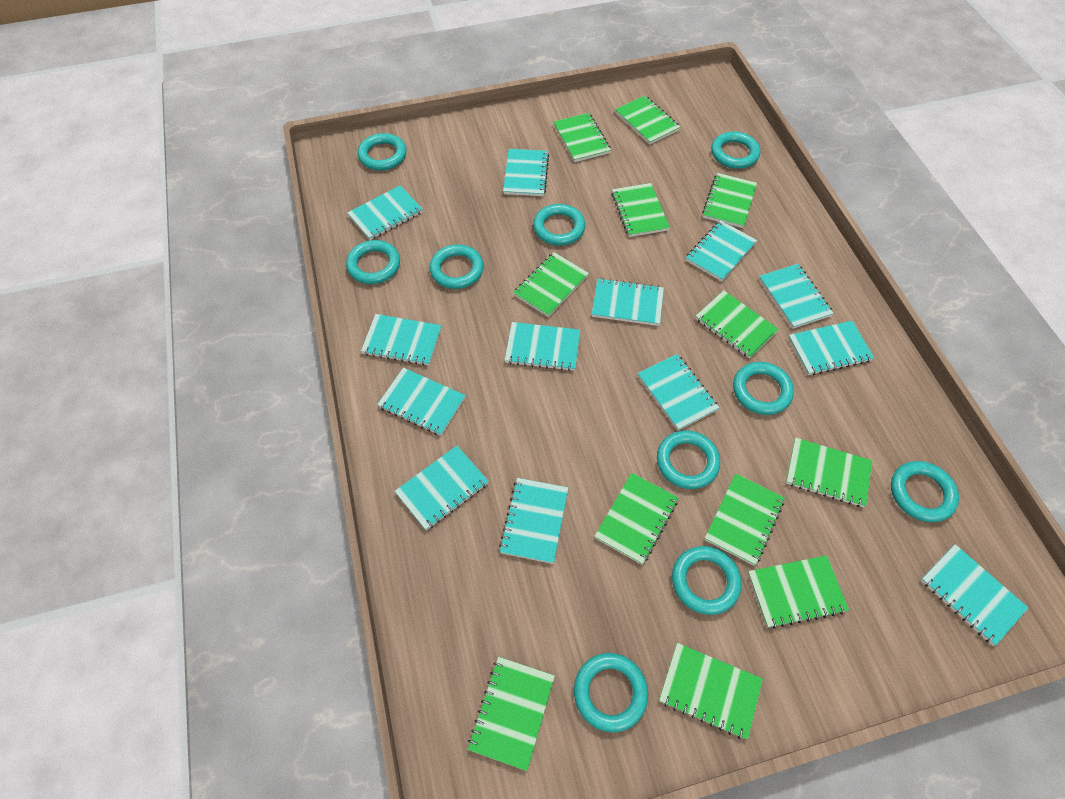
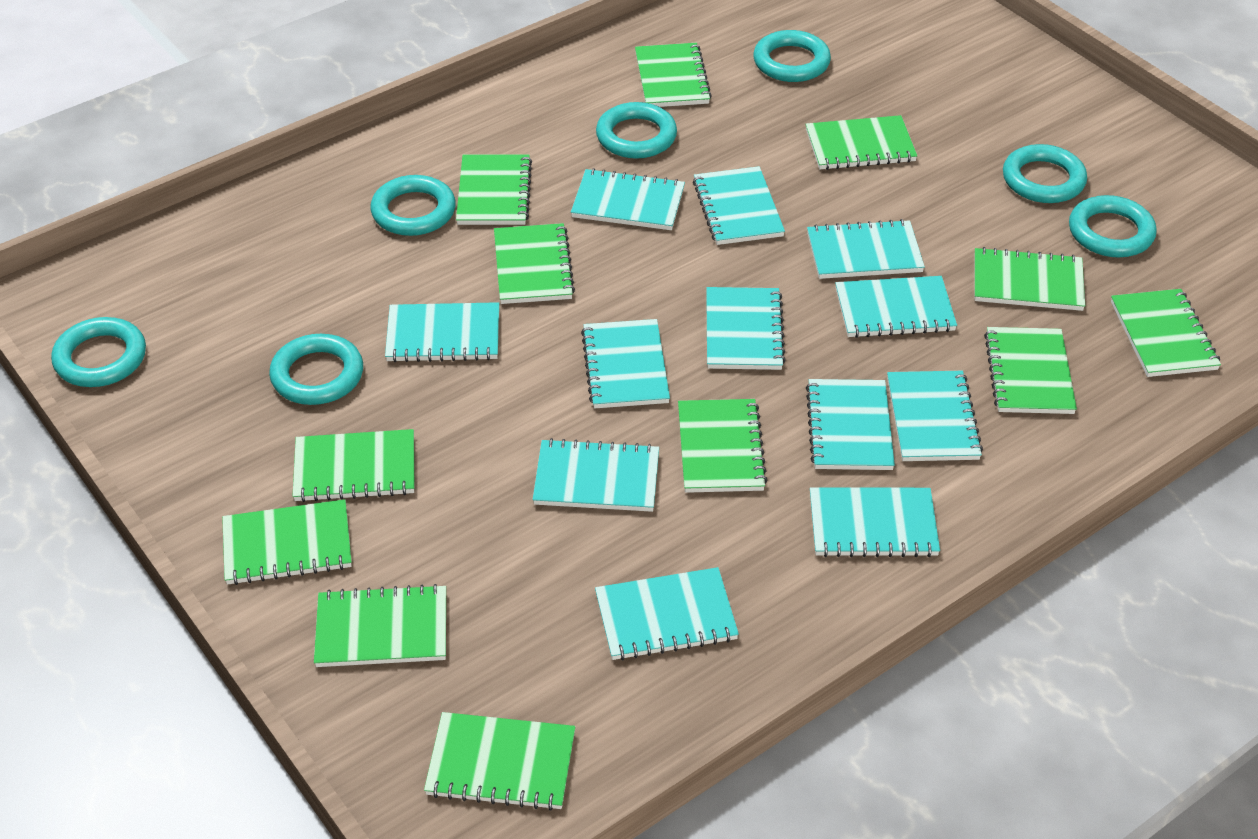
turquoise notebook: [347,185,423,240] [361,314,442,366] [377,368,466,436] [395,446,489,530] [499,478,568,564] [503,149,549,196] [505,322,580,371] [592,278,664,326] [638,354,719,431] [686,220,757,281] [759,264,834,329] [788,321,874,375] [921,544,1028,646] = 13 -> [385,302,499,362] [533,438,659,512] [571,168,685,230] [581,319,670,408] [595,567,739,660] [693,166,785,245] [706,287,786,370] [806,379,895,470] [807,219,925,279] [810,488,940,557] [835,276,957,338] [887,371,983,461] = 12
turquoise ring: [346,240,400,284] [358,133,406,171] [430,244,484,289] [533,204,585,246] [574,653,648,732] [657,430,720,489] [672,546,741,615] [711,131,760,169] [733,362,794,415] [891,461,959,522] = 10 -> [51,317,146,387] [269,334,363,405] [371,175,456,236] [596,102,677,159] [753,30,831,82] [1003,144,1087,203] [1069,195,1157,257] = 7

